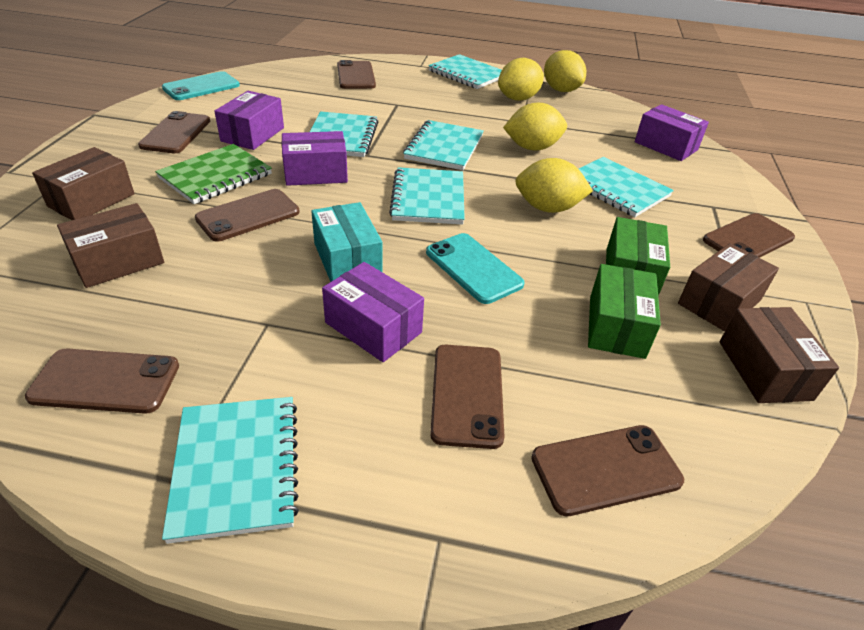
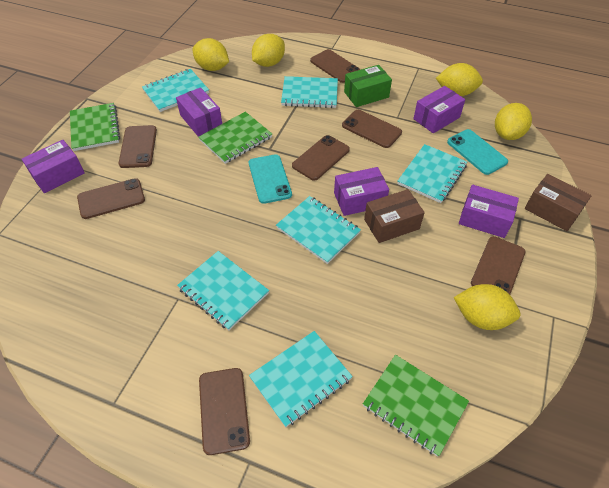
brown box: [32,147,134,220] [57,203,164,288] [678,243,779,331] [720,307,839,403] = 4 -> [364,189,425,243] [525,174,592,231] = 2
green box: [588,264,661,359] [606,217,670,296] = 2 -> [344,65,392,107] = 1
green notebook: [155,144,272,204] = 1 -> [70,103,120,151] [199,112,272,164] [363,355,469,457] = 3
purple box: [214,91,284,150] [281,131,348,186] [322,262,424,362] [635,104,709,161] = 4 -> [22,140,85,193] [176,87,222,137] [334,167,389,216] [413,86,465,133] [459,185,519,238] = 5
turquoise box: [311,202,382,282] = 1 -> none = 0
yellow lemon: [498,58,544,101] [503,103,567,151] [515,158,593,213] [544,50,586,92] = 4 -> [193,38,229,71] [252,34,285,67] [436,63,483,96] [454,284,520,330] [495,103,532,140] = 5

